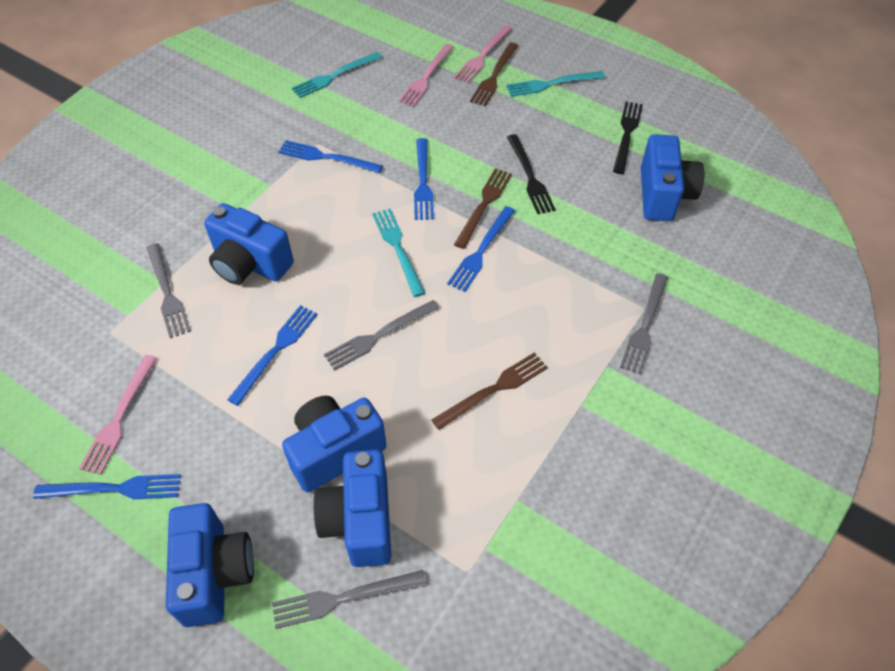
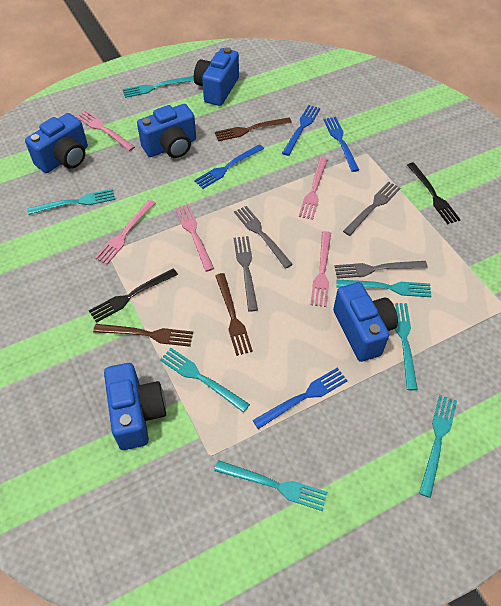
blue fork: [33,474,181,499] [227,305,318,406] [278,140,383,173] [414,138,434,220] [447,206,515,292] = 5 -> [194,144,264,189] [253,368,348,429] [282,105,320,156] [323,117,359,172] = 4
pink fork: [79,355,157,475] [398,44,454,107] [454,25,512,84] = 3 -> [76,110,135,151] [95,200,156,264] [175,204,214,272] [299,157,328,220] [310,231,331,307] = 5
turquoise fork: [291,52,382,98] [372,209,425,297] [506,71,605,97] = 3 -> [27,189,115,215] [122,76,194,98] [160,348,250,413] [214,460,327,511] [336,280,431,297] [393,303,418,390] [419,395,457,498] = 7

